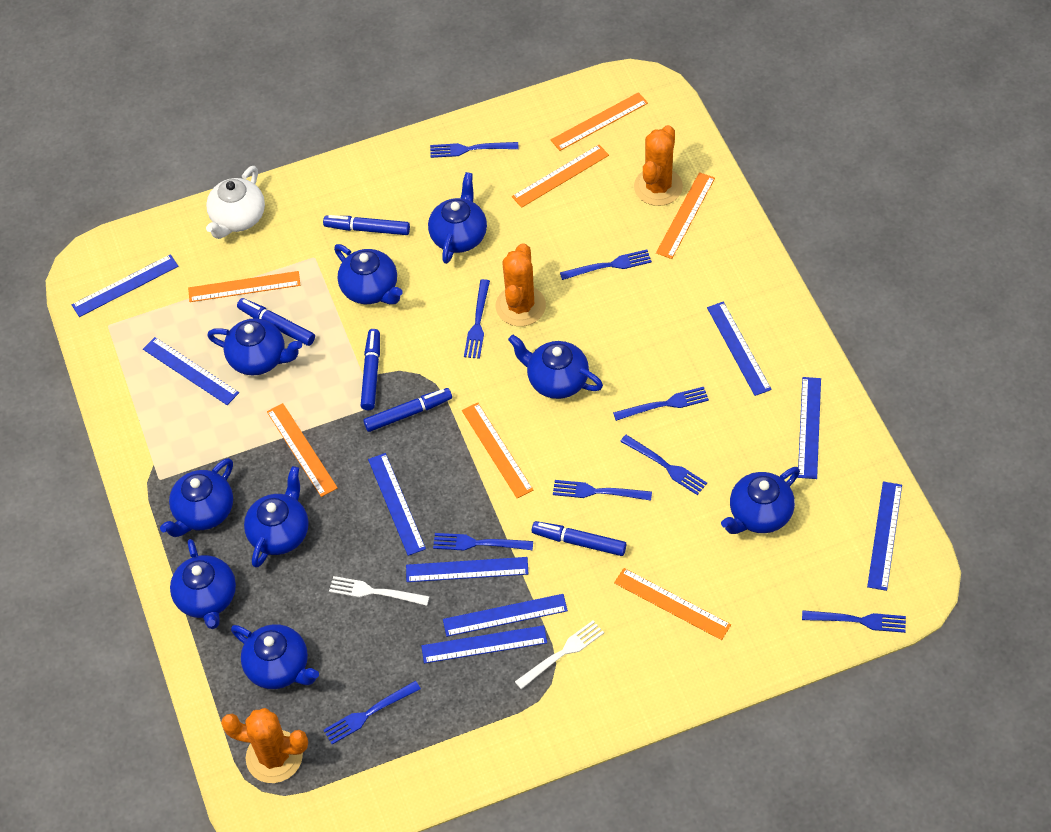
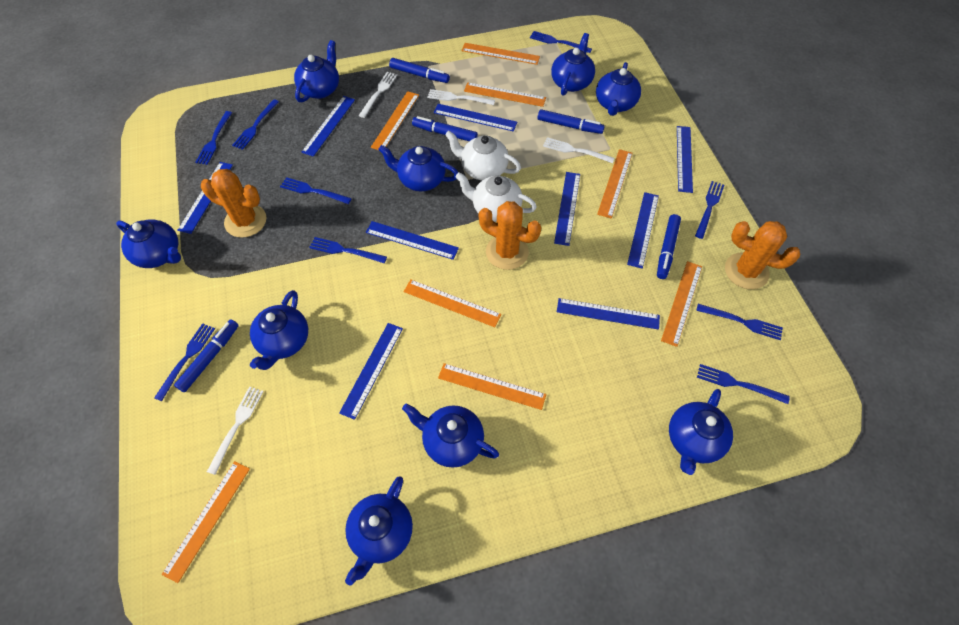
orange ruler: [188,271,300,302] [267,403,338,497] [462,403,533,498] [512,145,609,208] [551,92,648,151] [614,568,731,640] [656,172,715,259] = 7 -> [162,461,250,583] [371,91,419,150] [404,279,501,327] [438,363,546,410] [462,43,540,65] [464,82,546,107] [597,149,633,218] [661,261,702,347] = 8
white fork: [329,576,430,606] [515,621,604,689] = 2 -> [207,386,264,475] [359,72,397,118] [427,89,495,105] [543,137,615,163] = 4
white teapot: [206,166,265,239] = 1 -> [445,131,521,180] [455,172,537,222] = 2

